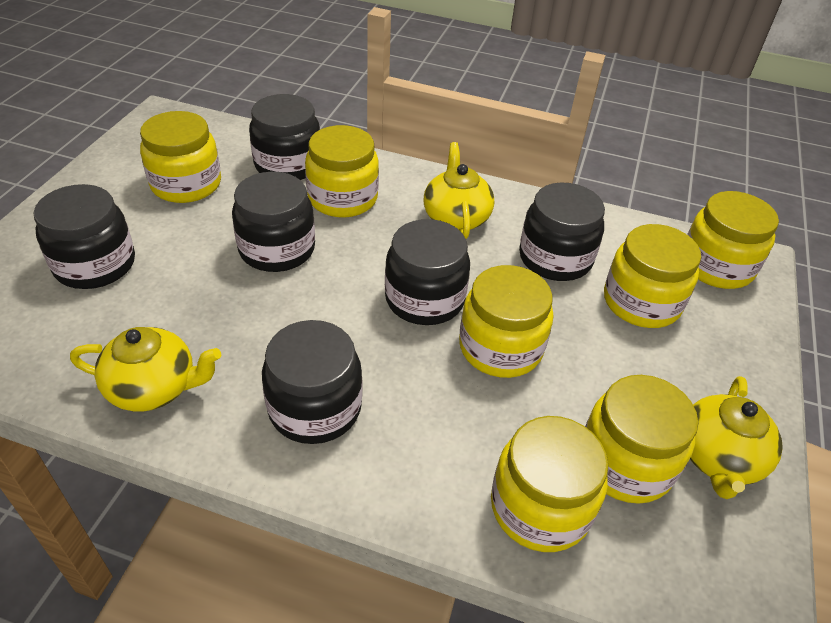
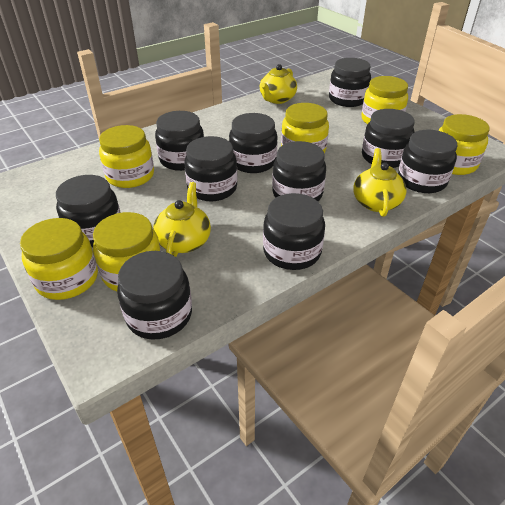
black jar: [34,184,135,289] [232,172,315,272] [249,94,320,180] [262,320,362,444] [385,219,470,325] [519,182,605,281] = 6 -> [56,175,121,247] [117,251,192,340] [155,111,204,171] [184,136,238,201] [229,113,278,173] [263,193,325,270] [272,141,326,201] [329,58,371,107] [362,109,415,168] [398,130,458,193] = 10
yellow jar: [140,111,221,203] [305,125,379,218] [459,265,553,378] [491,416,609,552] [585,375,698,504] [604,224,701,328] [687,191,779,289] = 7 -> [20,218,98,300] [93,212,161,291] [99,125,154,188] [281,103,329,153] [361,76,408,124] [438,114,490,175] = 6

